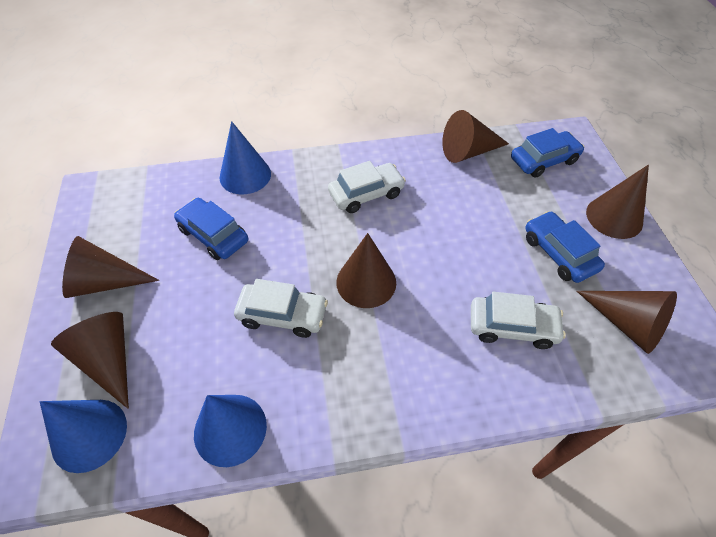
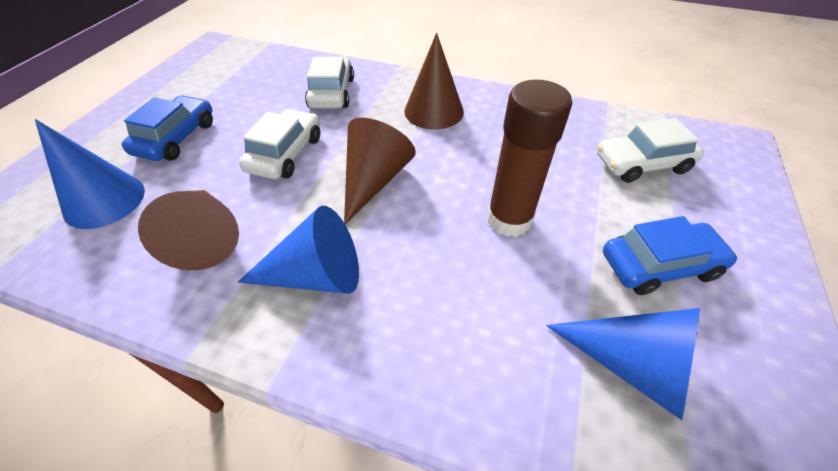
blue car: [174,198,248,260] [511,128,584,178] [525,211,605,283] = 3 -> [122,95,213,161] [603,216,738,295] = 2
brown cone: [51,312,129,409] [62,236,159,298] [336,233,396,308] [442,110,509,163] [577,291,677,354] [586,164,649,239] = 6 -> [138,190,239,271] [344,118,416,224] [404,33,464,129] = 3
brown glue stick: none = 0 -> [487,80,572,237] = 1

